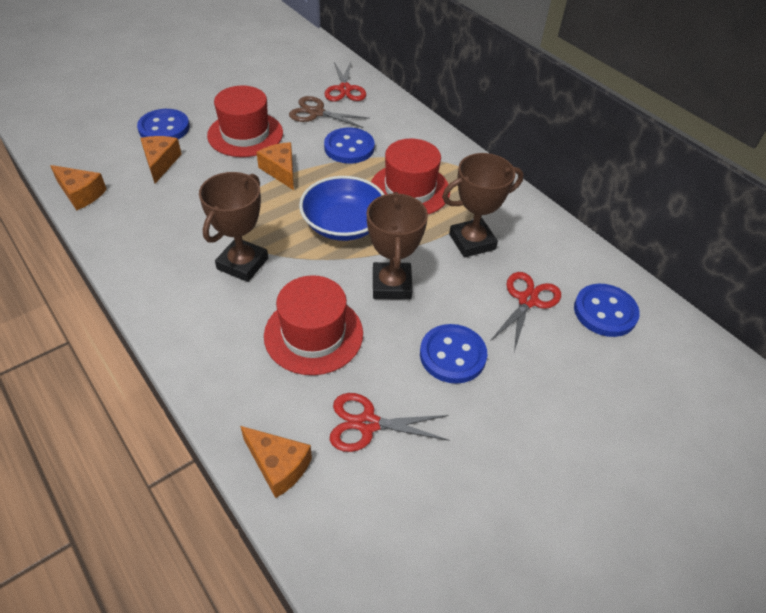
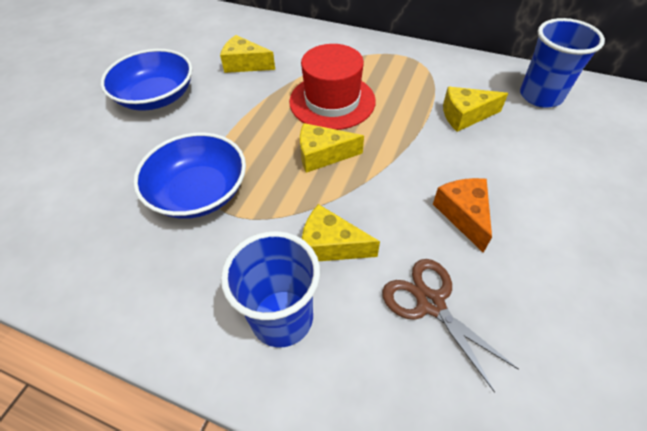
blue bowl: [299,176,385,241] = 1 -> [101,49,193,111] [133,132,246,219] = 2
blue button: [137,109,190,139] [324,128,375,164] [420,324,487,384] [574,284,640,337] = 4 -> none = 0
blue cup: none = 0 -> [221,231,320,348] [520,18,605,108] = 2
brown trophy: [199,172,268,282] [367,192,428,299] [442,153,524,258] = 3 -> none = 0
orange cheese: [50,165,107,211] [140,136,182,184] [240,426,312,498] [256,142,294,190] = 4 -> [433,178,492,253] = 1
red hat: [207,86,283,157] [264,275,363,375] [371,139,450,214] = 3 -> [289,44,376,130] = 1
red scissors: [325,62,366,101] [330,393,449,452] [490,272,561,352] = 3 -> none = 0
yellow cheese: none = 0 -> [220,35,275,73] [300,123,364,173] [302,204,380,261] [443,87,508,132] = 4

